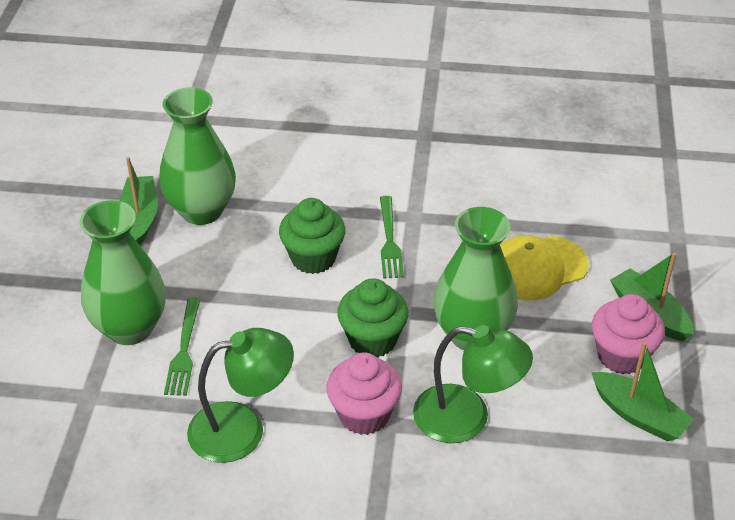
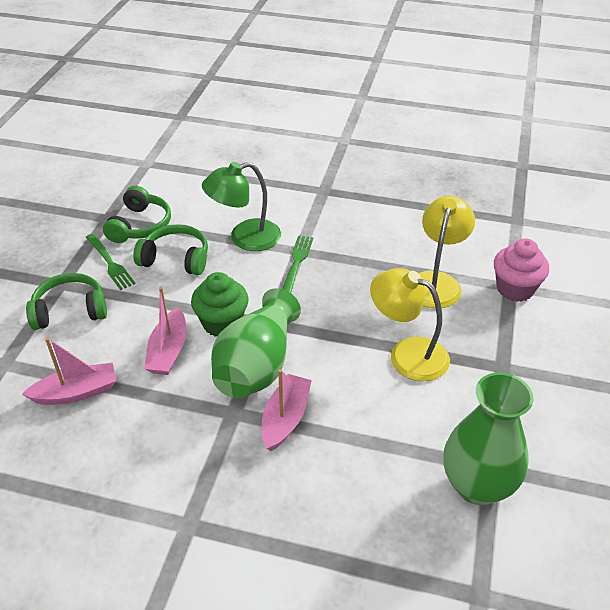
green boat: [119,157,158,245] [591,342,694,441] [610,253,694,341] = 3 -> none = 0
green cupcake: [279,198,346,274] [337,278,409,357] = 2 -> [191,272,249,337] = 1
green headphones: none = 0 -> [26,273,107,330] [103,186,171,243] [133,224,208,275] = 3
green lamp: [187,328,294,463] [413,325,533,443] = 2 -> [202,162,281,251] = 1
green vase: [80,200,166,345] [159,87,236,225] [433,207,518,350] = 3 -> [211,288,301,398] [443,372,534,505] = 2
pink boat: none = 0 -> [22,338,116,405] [144,287,187,375] [262,369,312,451] = 3
pink cupcake: [326,352,402,435] [592,294,665,374] = 2 -> [494,238,549,302] = 1
yellow cap: [500,235,589,300] = 1 -> none = 0
yellow lamp: none = 0 -> [370,268,450,382] [418,195,475,309] = 2

